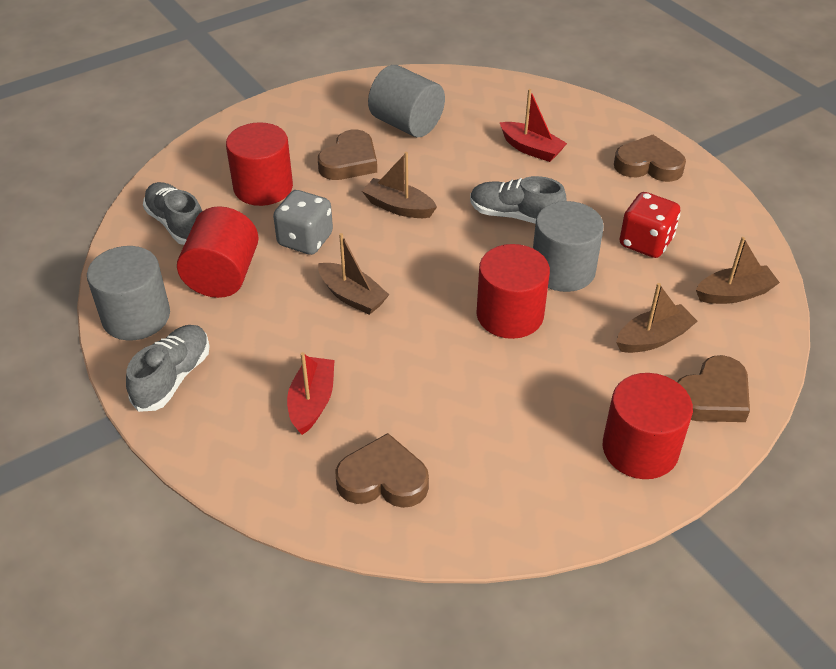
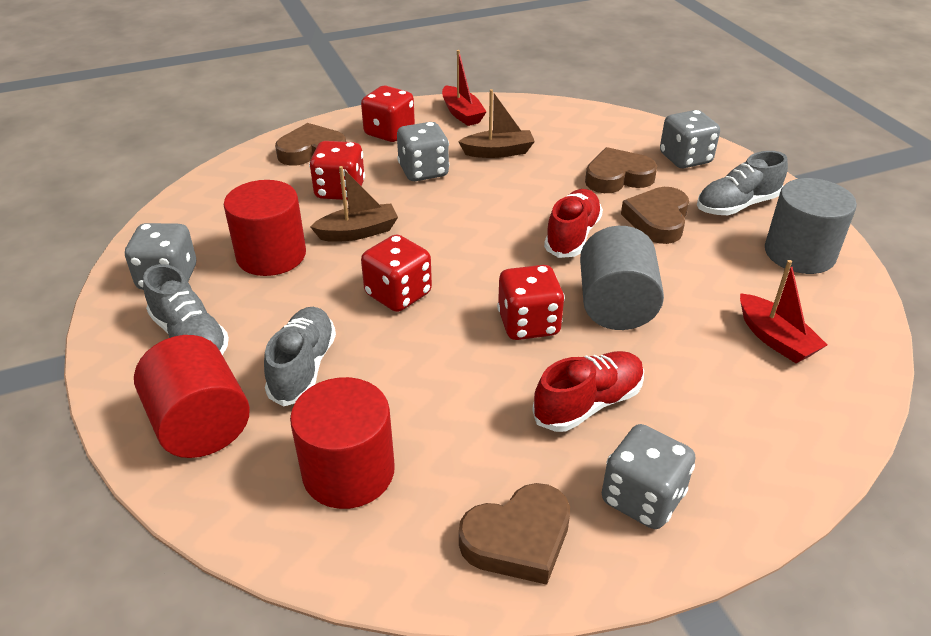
brown boat: [318,233,389,315] [362,152,437,218] [616,283,697,353] [696,237,780,304] = 4 -> [310,166,398,242] [458,89,535,158] = 2
grey cylinder: [87,246,170,341] [368,65,445,137] [533,201,604,292] = 3 -> [580,226,664,330] [765,178,857,274] = 2
grey dice: [273,190,333,255] = 1 -> [125,223,196,290] [397,122,449,181] [602,424,695,529] [660,110,720,168] = 4
red cylinder: [177,206,259,298] [226,122,293,206] [476,244,550,339] [602,373,693,479] = 4 -> [134,335,250,458] [224,180,306,276] [290,377,395,509] = 3
red dice: [619,192,680,258] = 1 -> [309,141,365,200] [361,86,415,142] [361,234,432,312] [497,265,565,340] = 4
red shoe: none = 0 -> [532,351,644,432] [544,189,603,258] = 2

